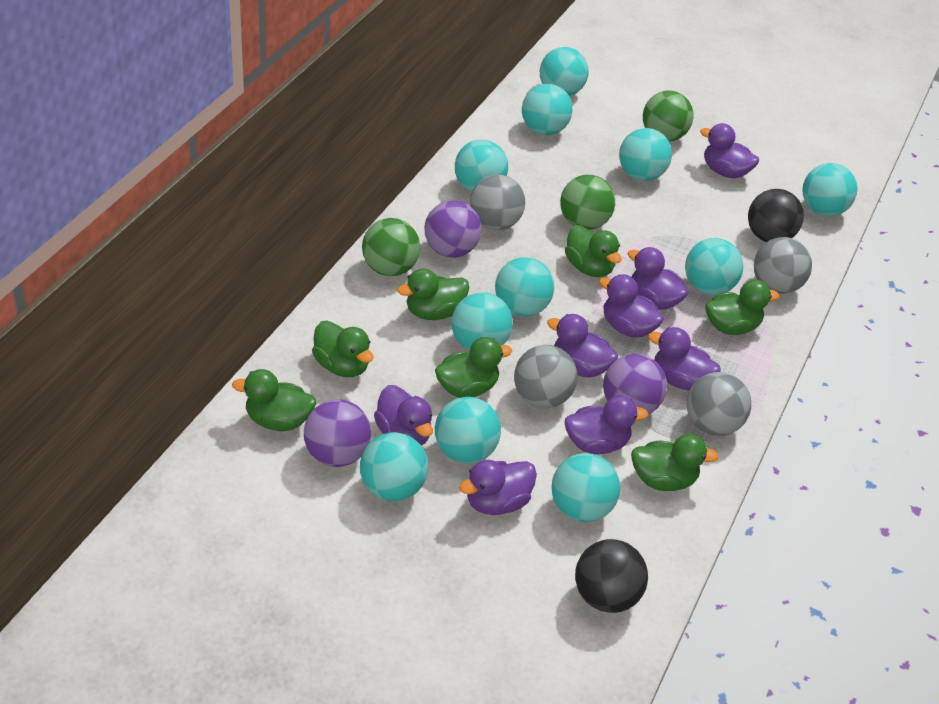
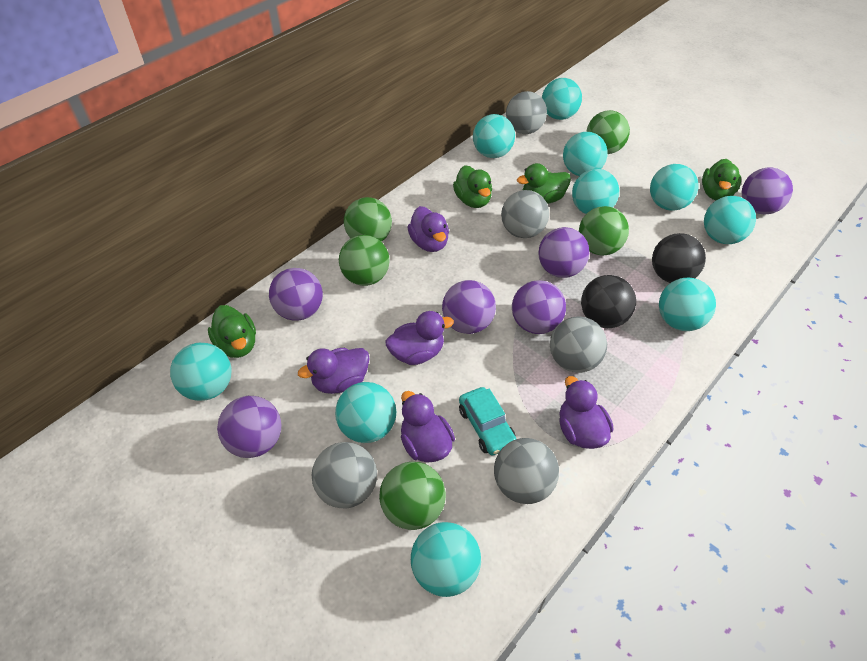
green ball: [362,218,420,276] [560,175,615,230] [643,91,693,142] = 3 -> [339,235,390,286] [344,197,392,242] [379,462,446,530] [579,206,629,255] [586,110,630,154] = 5
green duck: [232,369,316,431] [312,321,374,377] [397,268,469,320] [435,337,512,398] [565,225,622,277] [631,434,719,491] [705,280,779,335] = 7 -> [208,305,256,358] [453,165,492,208] [517,163,571,204] [702,159,741,200] = 4
grey ball: [470,174,525,230] [514,345,577,408] [687,372,751,436] [754,237,812,294] = 4 -> [312,442,377,508] [494,438,559,504] [501,190,549,238] [506,91,547,134] [550,316,607,373] = 5
purple ball: [304,399,371,467] [425,201,481,258] [603,354,667,414] = 3 -> [217,396,281,458] [269,268,323,321] [442,280,496,334] [512,280,566,334] [538,227,589,278] [742,167,793,214] = 6
purple duck: [374,385,433,446] [459,460,537,515] [547,314,618,378] [565,395,648,454] [599,274,664,338] [627,247,688,310] [648,327,721,390] [700,123,759,178] = 8 -> [298,348,370,394] [386,311,454,365] [401,391,455,463] [408,206,449,252] [559,376,613,449] = 5
turquoise ball: [360,432,428,501] [435,397,501,463] [451,292,513,351] [455,140,508,192] [495,257,554,317] [522,84,572,135] [540,47,588,96] [552,453,620,522] [619,128,672,181] [685,238,743,295] [802,163,857,216] = 11 -> [170,343,231,401] [335,382,396,443] [411,522,481,597] [473,114,515,158] [542,78,582,120] [563,132,608,176] [572,169,619,214] [650,164,699,211] [659,278,716,331] [704,196,756,244] = 10
turquoise car: none = 0 -> [459,387,516,456] = 1

